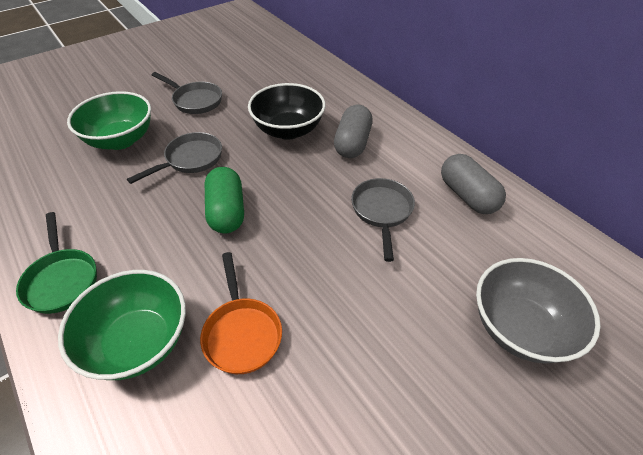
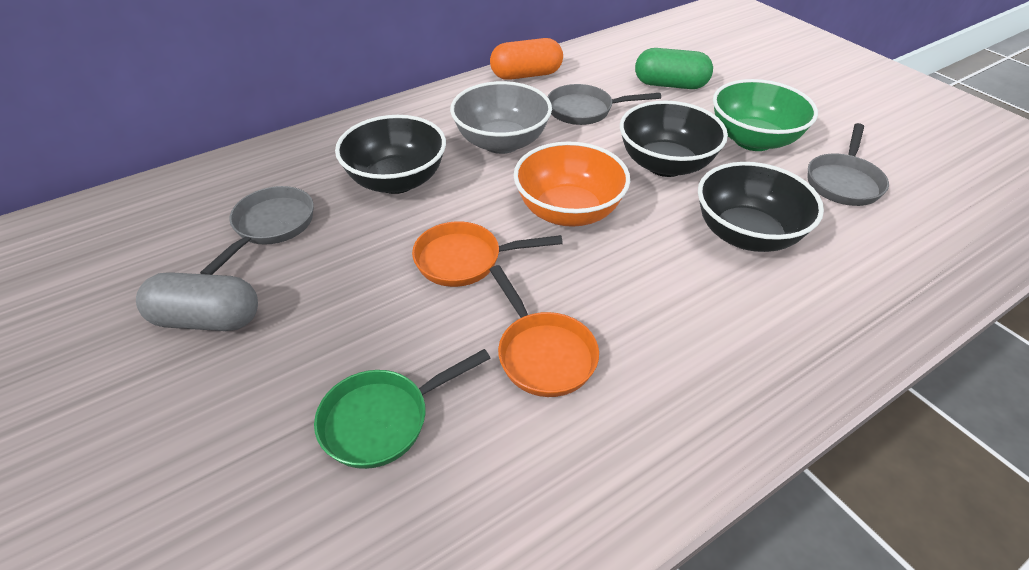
black bowl: [248,83,325,140] = 1 -> [335,115,446,194] [620,101,728,177] [698,162,824,252] = 3
green bowl: [58,270,186,380] [67,91,151,150] = 2 -> [713,79,818,151] = 1
grey capsule: [334,105,373,158] [441,154,506,214] = 2 -> [136,272,258,331] = 1
orange bowl: none = 0 -> [514,141,630,227] = 1
orange capsule: none = 0 -> [490,38,563,80] = 1
orange pan: [200,252,282,374] = 1 -> [412,221,563,287] [490,265,599,397] = 2

